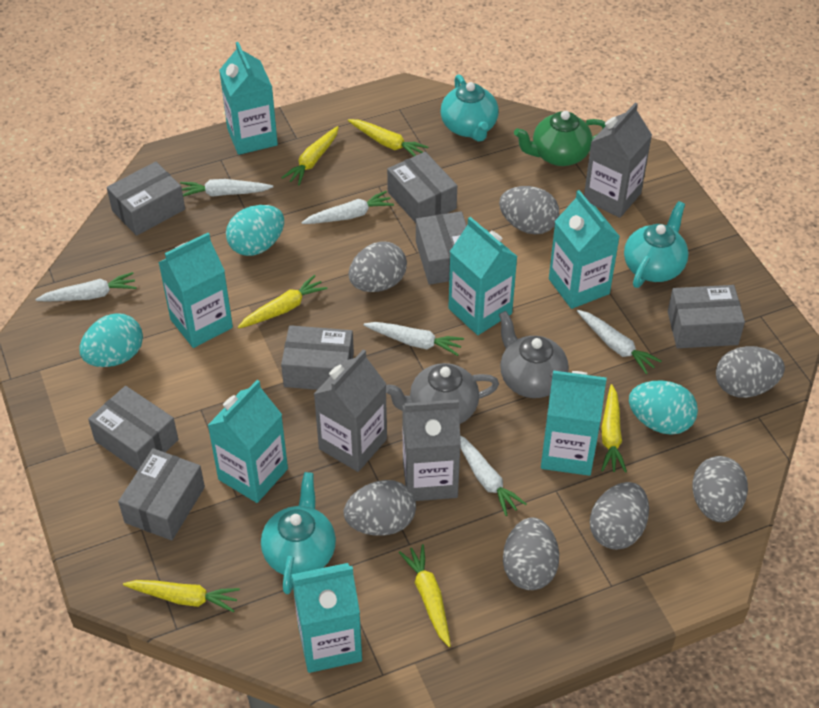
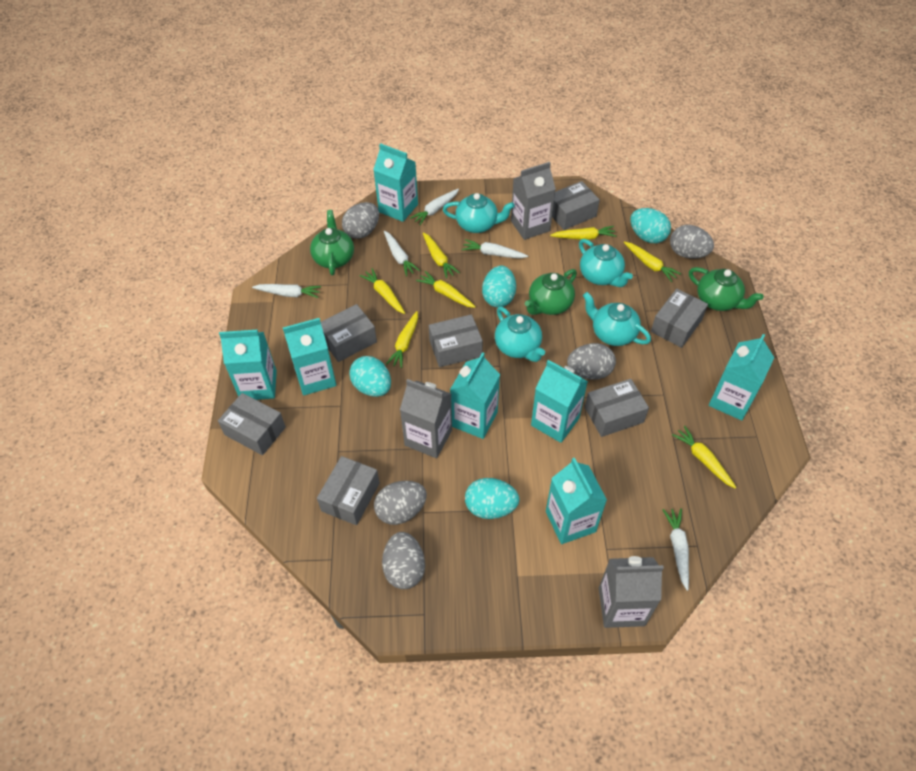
green teapot: [514,111,606,166] = 1 -> [310,210,354,275] [525,269,577,315] [689,267,764,311] = 3
grey egg: [344,480,416,536] [348,241,407,292] [499,186,559,235] [503,517,559,590] [590,482,649,550] [692,456,748,522] [716,346,785,398] = 7 -> [342,202,379,239] [374,481,427,525] [382,532,425,589] [567,343,616,380] [670,225,714,259] = 5
grey teapot: [386,363,499,424] [499,311,569,398] = 2 -> none = 0
turquoise egg: [79,313,143,367] [226,205,284,256] [629,381,698,435] = 3 -> [349,356,391,397] [465,478,519,519] [482,266,516,307] [630,208,671,243] = 4
turquoise teapot: [261,472,336,594] [441,74,499,142] [624,201,689,288] = 3 -> [443,193,515,233] [495,307,545,362] [579,239,633,287] [583,292,651,346] = 4
white carrot: [35,272,137,302] [180,179,273,197] [301,191,394,224] [364,322,464,356] [460,435,527,516] [577,310,662,374] = 6 -> [252,284,321,298] [384,231,420,277] [410,189,459,225] [462,239,528,258] [663,509,689,591] = 5
yellow carrot: [123,580,240,612] [238,275,327,328] [281,126,339,185] [348,119,428,156] [399,544,451,647] [601,384,627,473] = 6 -> [360,268,405,314] [386,311,418,368] [416,271,476,308] [423,232,460,279] [550,226,616,240] [624,242,681,282] [672,426,737,489] = 7

